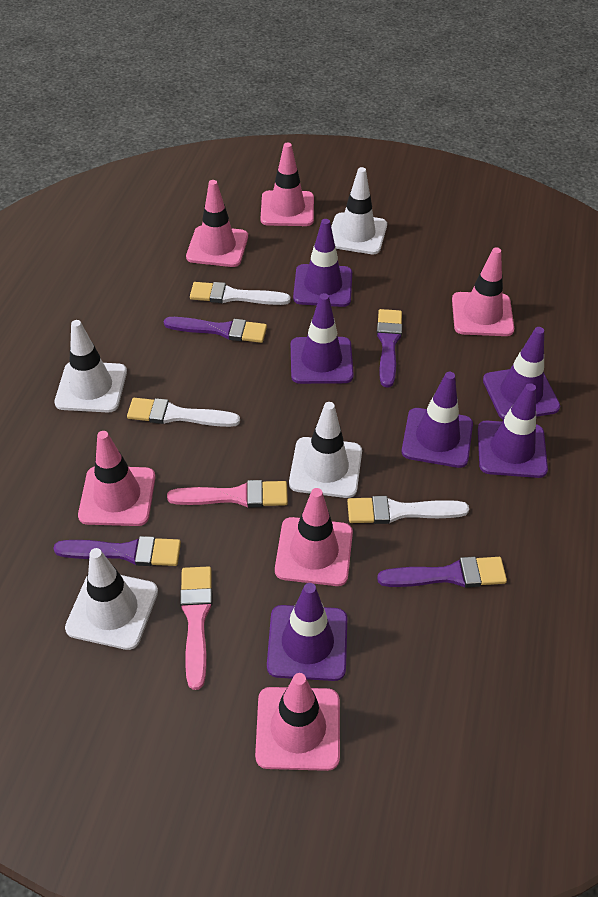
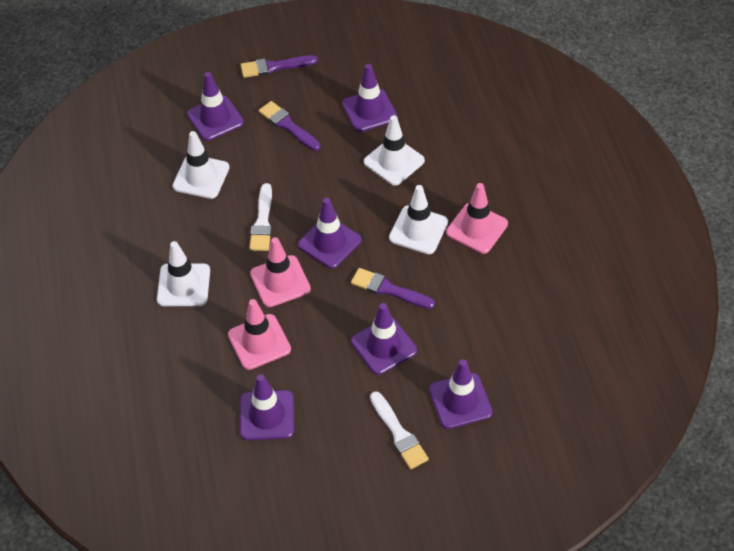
pink brush: [167,480,288,508] [180,566,212,690] = 2 -> none = 0
pink traffic cone: [78,431,155,526] [186,180,248,267] [255,673,340,771] [260,142,314,226] [275,488,353,586] [452,247,514,336] = 6 -> [228,299,291,370] [250,237,311,307] [446,183,508,254] = 3
purple brush: [53,536,181,566] [164,317,267,343] [377,309,402,388] [377,556,507,587] = 4 -> [241,55,318,78] [259,101,321,151] [351,268,435,309] = 3
white brush: [127,398,240,427] [190,282,291,305] [347,496,469,524] = 3 -> [249,183,272,251] [370,391,429,469] = 2

